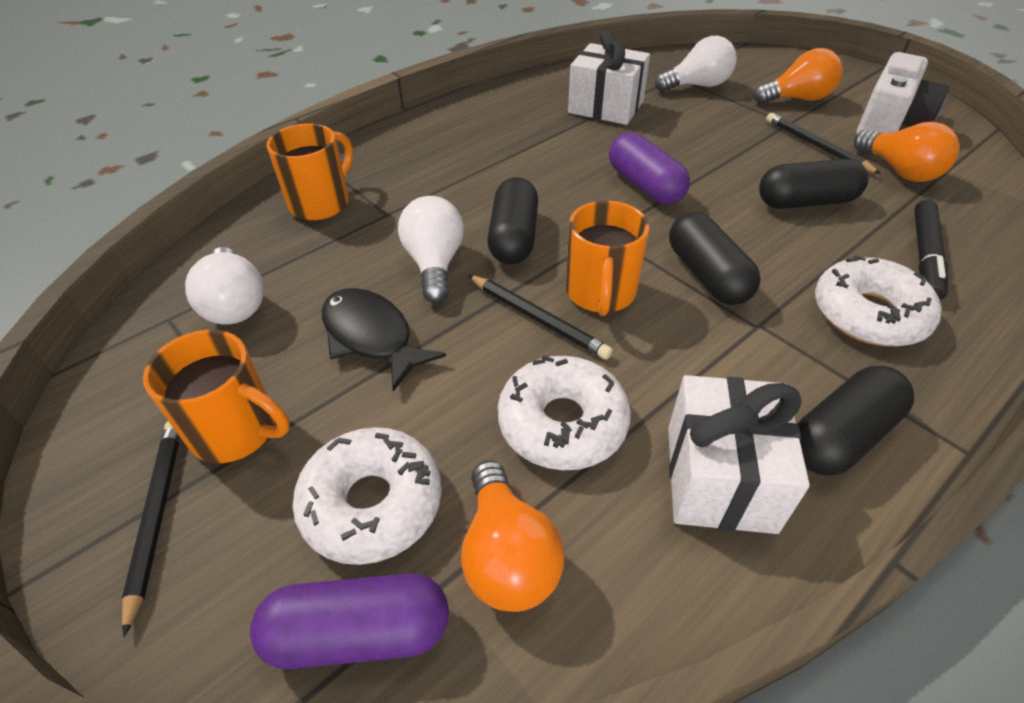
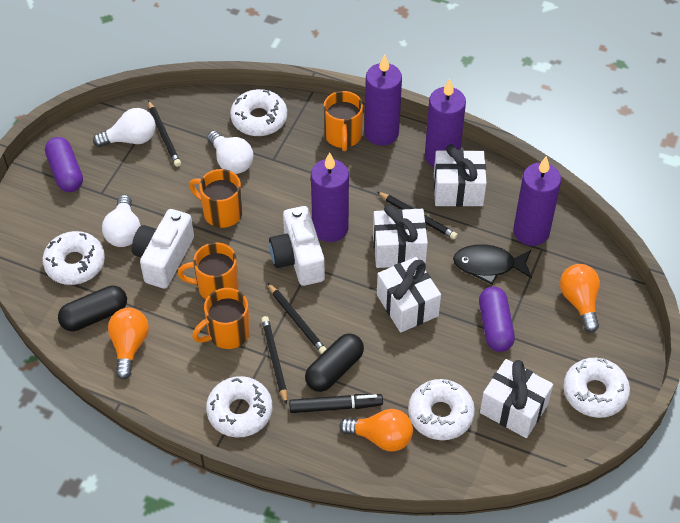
black capsule: [487,177,538,264] [669,212,761,305] [759,159,869,209] [797,366,914,476] = 4 -> [58,285,127,331] [305,334,364,392] = 2
black pencil: [122,421,180,637] [468,275,613,359] [766,113,881,174] = 3 -> [148,100,181,167] [261,316,287,405] [268,283,327,354] [377,192,458,239] = 4
orange mug: [143,330,290,463] [266,123,353,220] [566,201,649,316] = 3 -> [177,242,239,299] [189,169,243,228] [192,288,250,349] [323,91,363,151] = 4
purple candle: none = 0 -> [311,152,349,242] [365,55,402,146] [425,79,466,167] [513,156,561,246] = 4
white camera: [857,52,949,134] = 1 -> [132,209,194,289] [269,206,325,286] = 2
white donut: [292,427,442,565] [498,355,631,470] [815,255,941,346] = 3 -> [42,231,105,285] [206,376,272,437] [230,89,287,136] [408,379,475,440] [563,358,630,418] = 5
white gift: [568,29,650,125] [668,375,810,534] = 2 -> [373,204,428,268] [377,257,441,333] [434,144,487,207] [480,359,553,438] = 4

